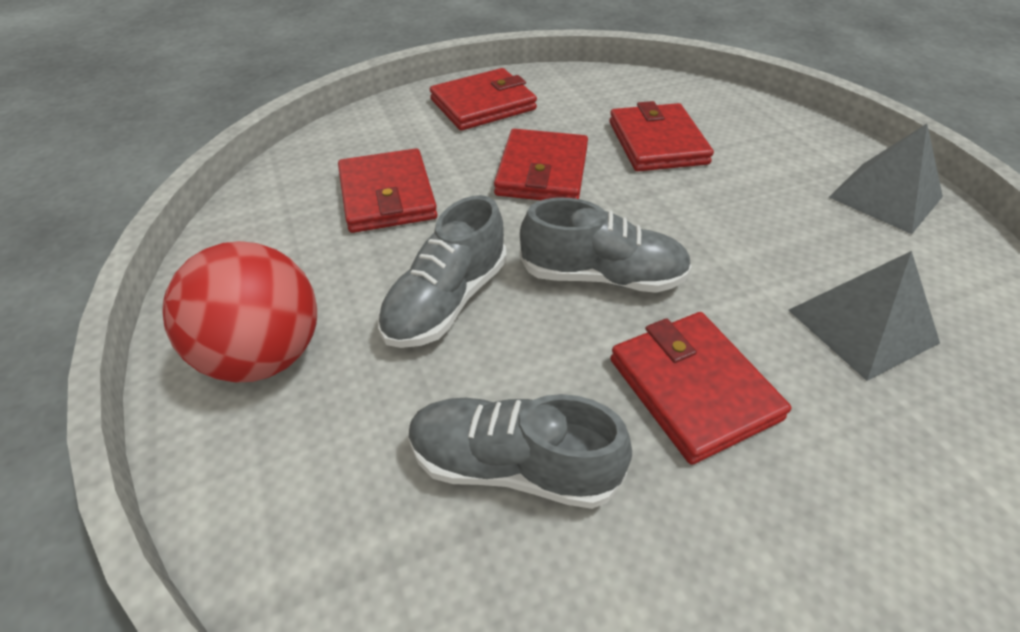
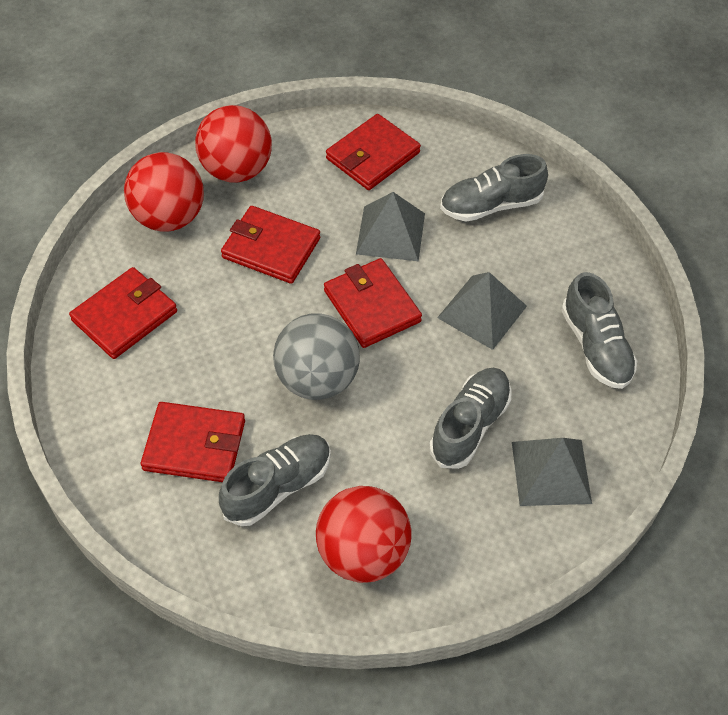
grey ball: none = 0 -> [273,313,360,400] = 1
grey pyramid: [788,251,940,381] [829,124,943,234] = 2 -> [356,192,425,261] [437,272,527,350] [512,438,592,506] = 3
grey shoe: [378,195,506,348] [409,394,632,509] [519,198,692,293] = 3 -> [219,434,331,526] [429,368,512,469] [440,154,548,222] [561,272,637,389] = 4
red ball: [162,241,317,382] = 1 -> [124,152,204,232] [195,105,272,183] [316,486,412,583] = 3

